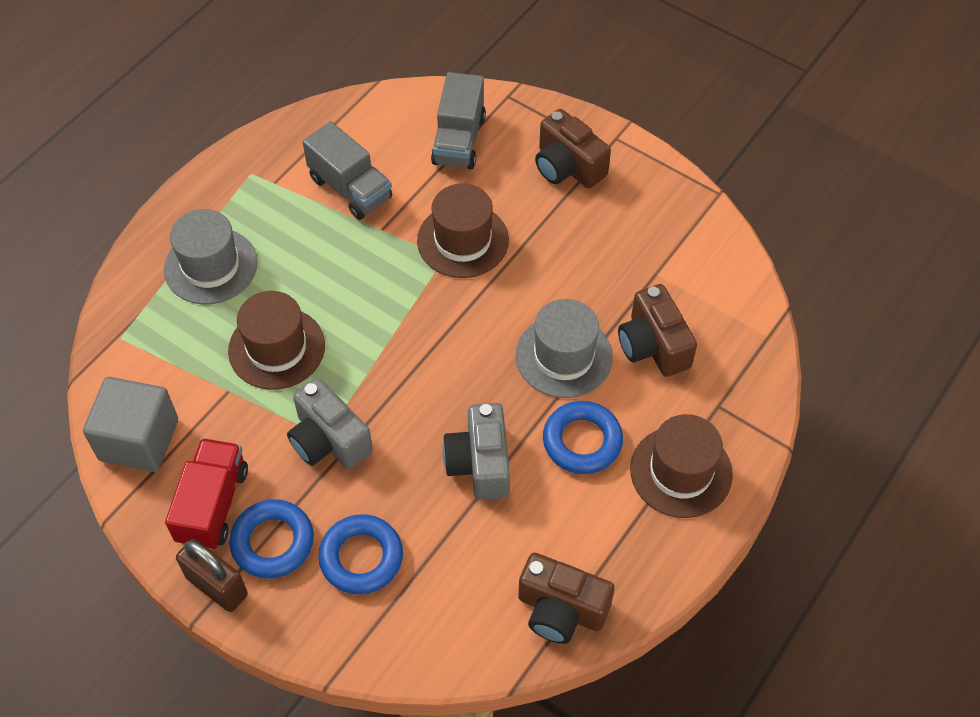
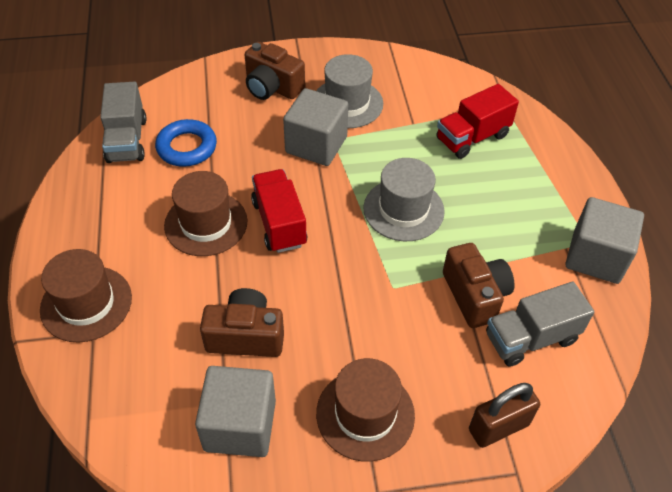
blue ring: [229,499,314,578] [318,514,403,594] [543,401,623,474] = 3 -> [155,119,217,167] = 1
grey camera: [287,378,373,469] [443,403,510,500] = 2 -> none = 0
grey cube: [83,377,178,472] = 1 -> [195,366,276,457] [283,88,348,166] [566,197,644,284] = 3
red truck: [165,438,248,550] = 1 -> [251,169,307,253] [436,84,519,159] = 2

